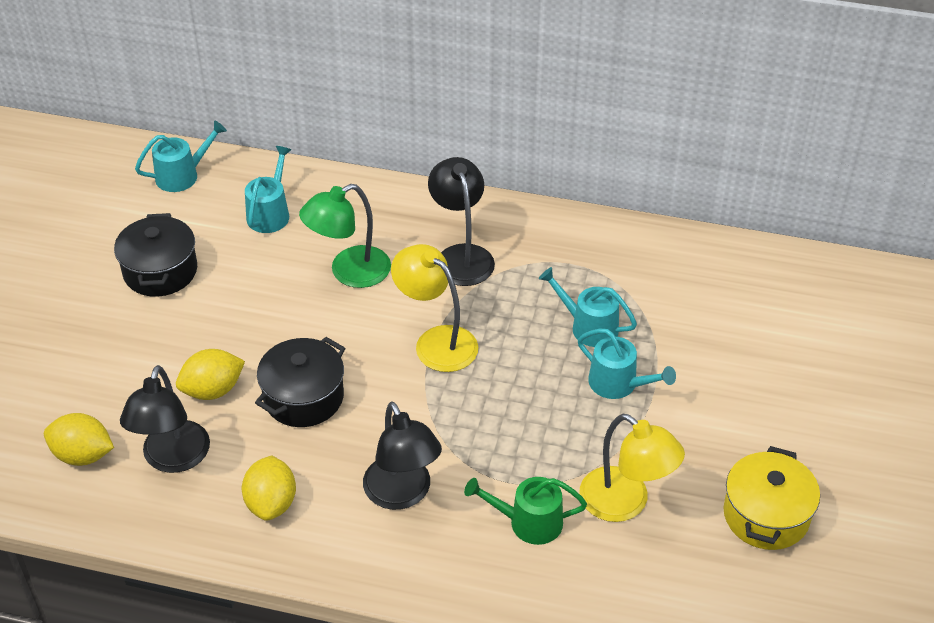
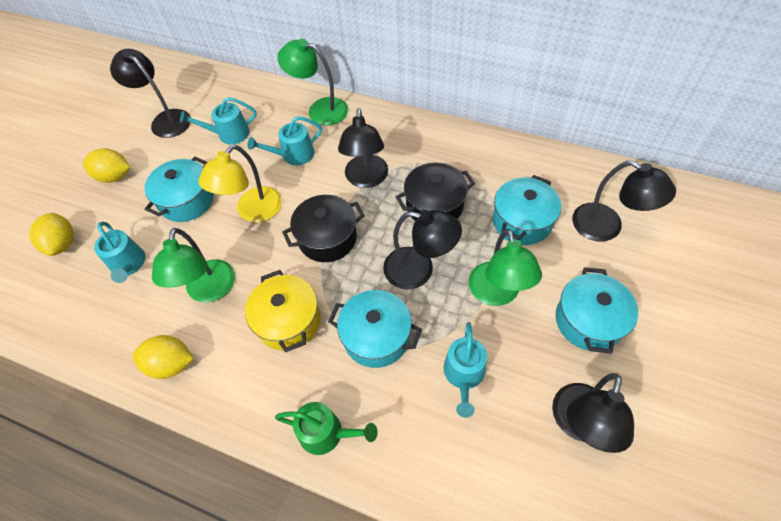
black lamp: [120,365,210,473] [363,402,442,510] [428,157,495,286] = 3 -> [110,49,191,138] [338,108,388,188] [383,210,462,290] [552,373,634,453] [572,161,676,242] = 5
green lamp: [299,184,391,288] = 1 -> [152,228,235,303] [277,39,348,126] [469,229,542,306] = 3
turquoise pot: none = 0 -> [145,157,214,222] [328,290,422,368] [493,175,561,245] [555,267,638,354] = 4
yellow lamp: [391,244,478,372] [579,414,685,522] = 2 -> [199,145,282,223] = 1

